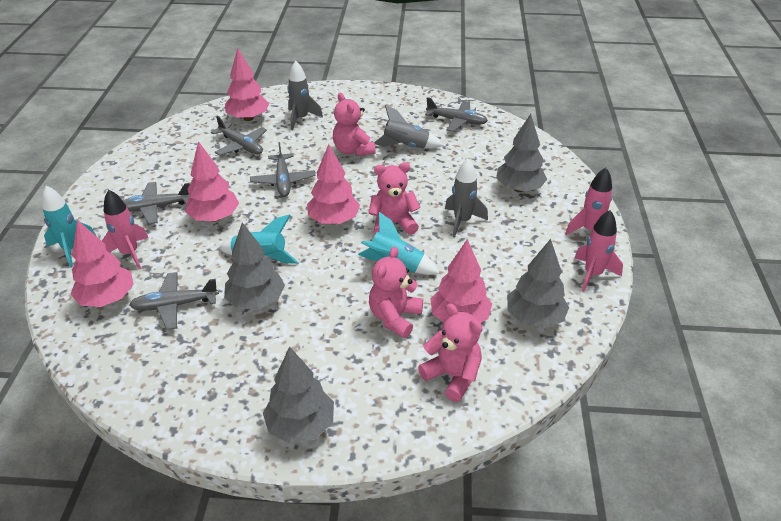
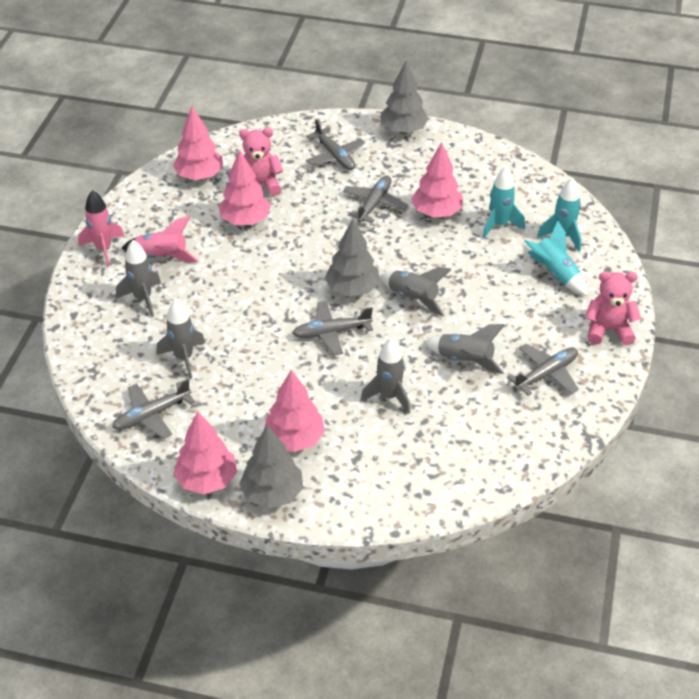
grey rocket: [287,61,323,130] [374,105,444,149] [445,159,488,238] = 3 -> [116,240,161,316] [156,300,205,378] [361,338,410,414] [380,267,452,317] [424,324,505,374] = 5
grey tree: [224,222,285,309] [263,346,334,444] [496,114,547,192] [507,239,569,328] = 4 -> [239,425,303,508] [325,219,380,297] [381,60,429,134] = 3
pink rocket: [102,190,148,269] [565,168,612,235] [574,210,623,292] = 3 -> [78,190,124,266] [122,216,199,262] = 2
pink teddy bear: [333,93,376,156] [368,162,421,235] [369,247,423,338] [418,303,482,402] = 4 -> [239,128,283,196] [585,271,641,345] = 2

